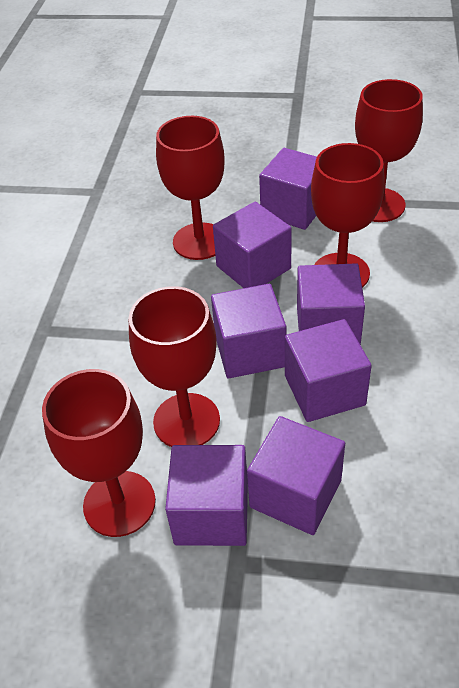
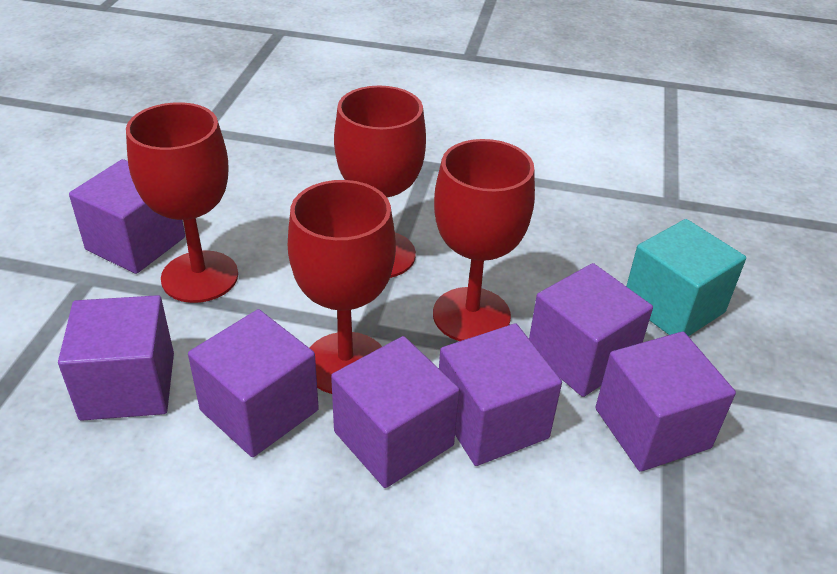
red goblet: [42,369,156,537] [129,286,220,447] [156,116,224,260] [311,143,385,288] [355,79,423,222] = 5 -> [126,102,238,303] [288,180,396,394] [334,85,426,278] [433,139,535,341] = 4
turquoise cube: none = 0 -> [626,219,746,336] = 1

